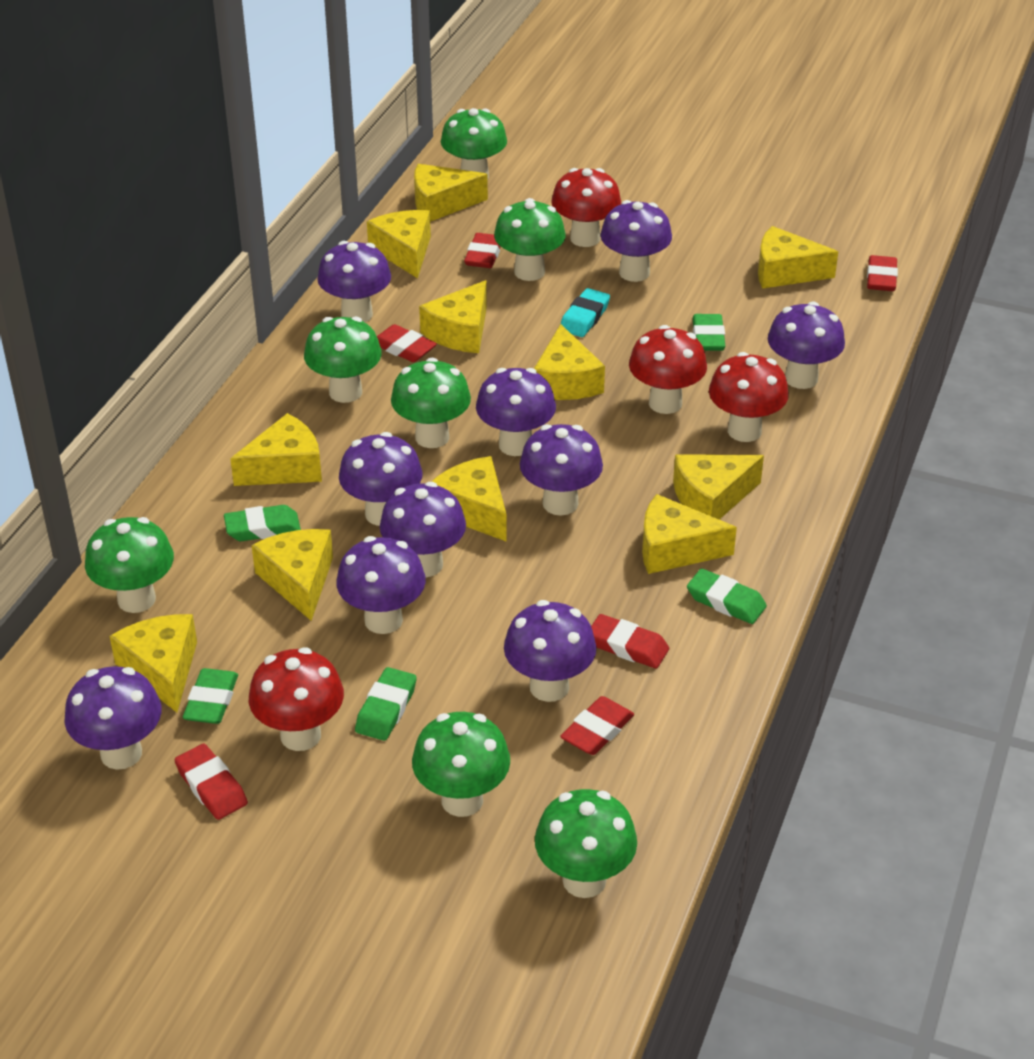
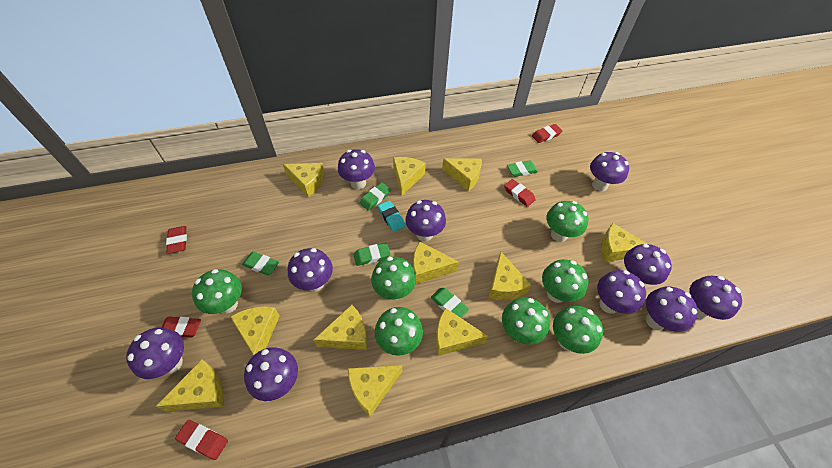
red eraser: [175,744,248,820] [377,324,437,362] [464,233,501,268] [560,696,634,755] [591,614,669,669] [867,255,898,291] = 6 -> [161,317,201,337] [166,226,187,254] [175,420,228,460] [504,179,536,207] [532,124,562,143] = 5
red mushroom: [249,647,344,751] [552,168,621,247] [629,325,707,414] [709,352,789,442] = 4 -> none = 0

